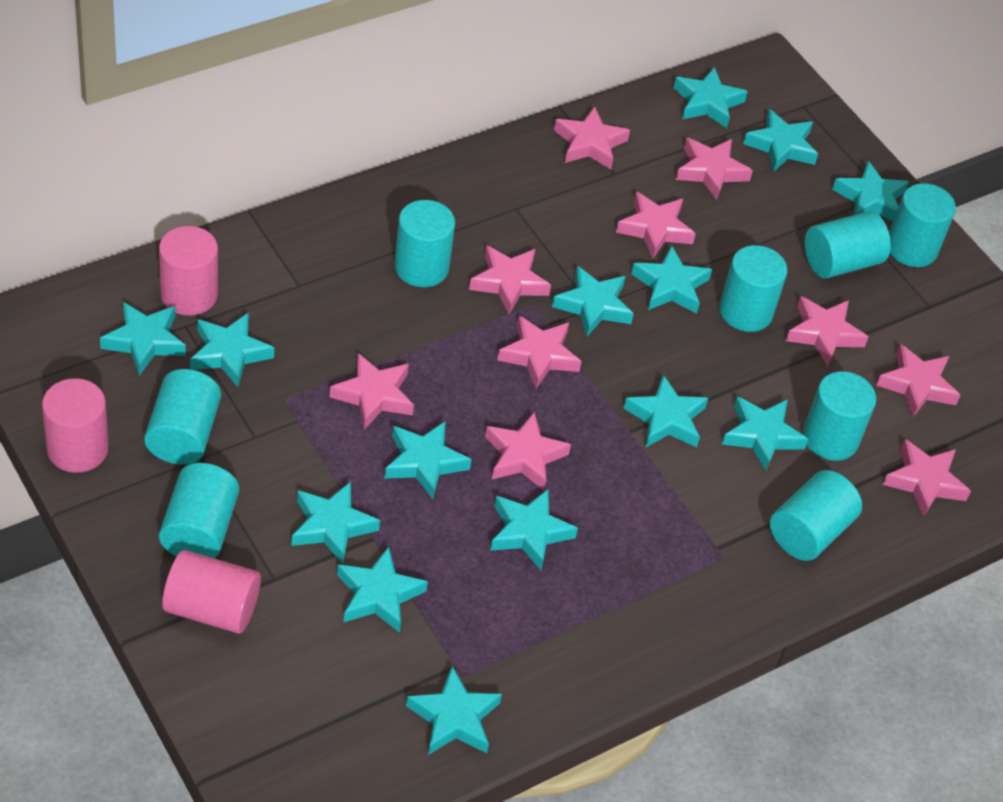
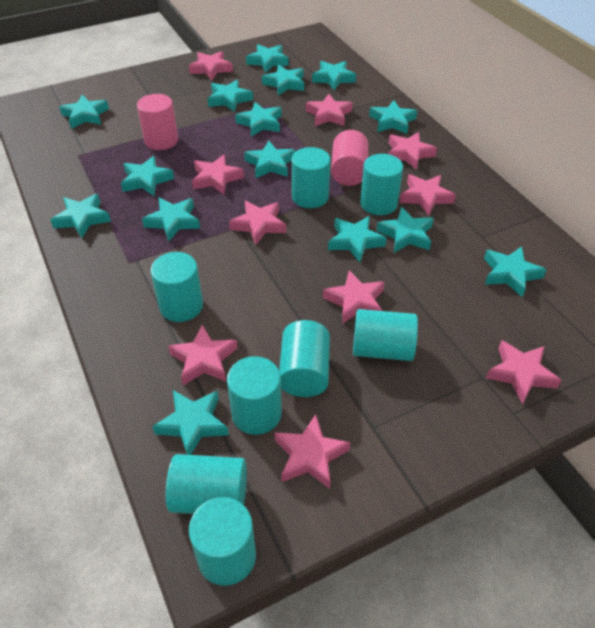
pink cylinder: [42,378,109,473] [159,226,218,316] [162,550,261,634] = 3 -> [137,94,178,150] [331,130,369,186] = 2
turquoise star: [100,302,186,376] [190,313,274,387] [292,482,380,564] [337,546,428,633] [384,421,471,499] [406,666,502,755] [490,488,578,570] [552,266,634,337] [624,374,708,447] [631,245,712,314] [673,67,748,128] [722,396,808,471] [743,109,818,172] [832,161,909,221] = 14 -> [50,194,111,238] [59,95,109,129] [121,156,174,196] [142,198,200,241] [152,390,229,455] [207,80,253,112] [235,102,282,137] [244,141,295,178] [246,44,289,72] [262,65,304,96] [312,61,356,90] [328,216,387,262] [369,100,418,134] [377,207,434,253] [484,247,547,297] = 15

